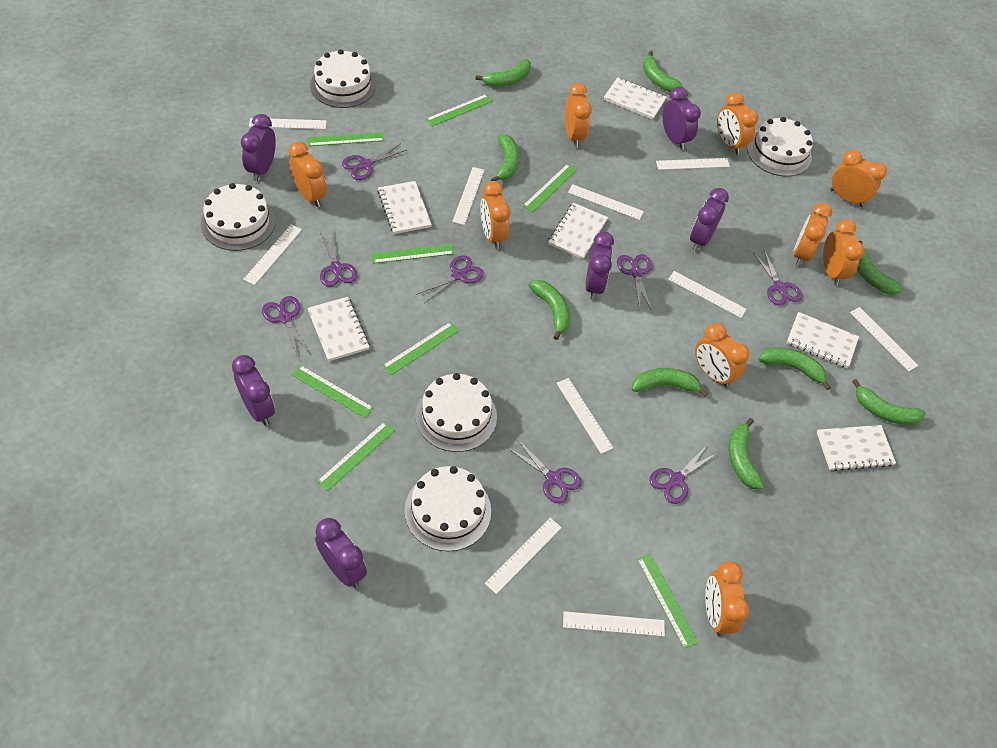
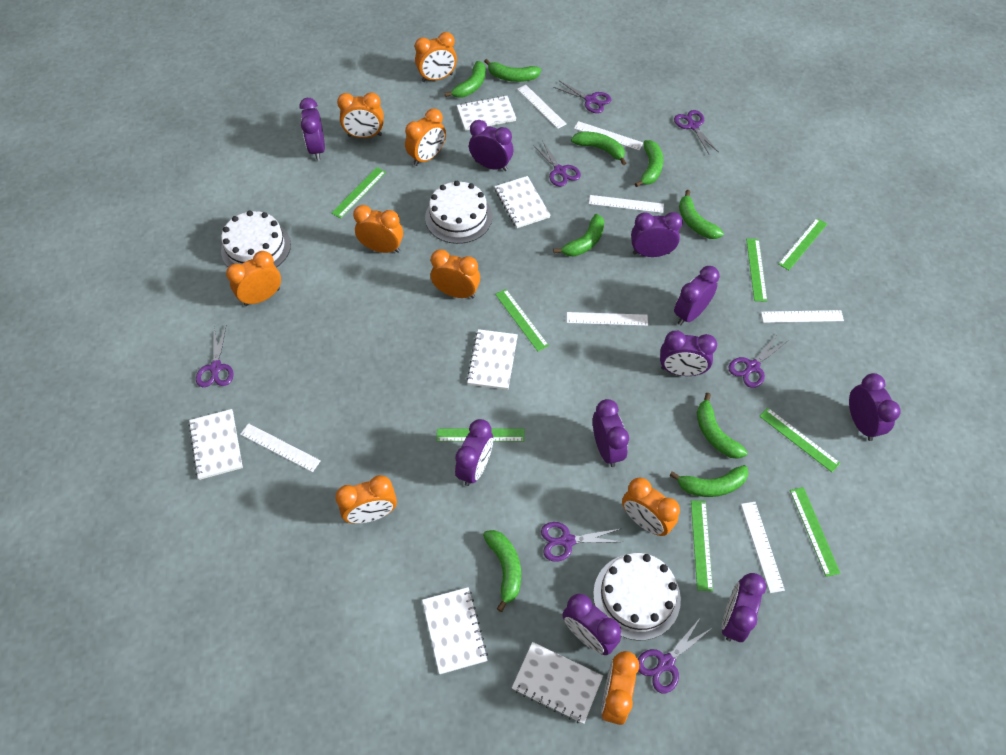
purple clock: [232,355,275,426] [241,114,276,181] [315,518,367,587] [585,232,614,300] [662,87,701,150] [690,188,729,251] = 6 -> [300,98,325,160] [455,419,493,486] [469,120,513,171] [562,594,621,655] [593,399,629,467] [631,212,683,257] [660,331,717,376] [674,266,720,325] [722,573,766,642] [849,373,900,441] = 10
purple scissors: [262,296,310,356] [320,230,357,287] [342,143,407,180] [416,255,484,303] [508,439,581,504] [617,254,652,311] [649,444,718,504] [753,249,802,306] = 8 -> [196,327,234,387] [533,140,581,187] [541,522,623,562] [553,81,611,113] [638,617,712,693] [674,110,718,154] [729,335,787,388] = 7
white cake: [201,183,276,251] [310,49,376,108] [404,466,491,551] [415,373,497,452] [747,117,813,177] = 5 -> [221,211,291,268] [425,181,492,244] [593,553,681,640] = 3
white ruler: [243,225,302,285] [249,118,326,129] [452,167,485,225] [485,518,562,594] [556,378,613,454] [563,611,665,636] [568,184,644,220] [656,158,730,170] [668,271,747,318] [850,307,918,371] = 10 -> [240,423,321,472] [517,85,566,129] [567,312,648,326] [574,121,643,150] [589,195,664,213] [741,502,785,593] [761,310,844,323] = 7

